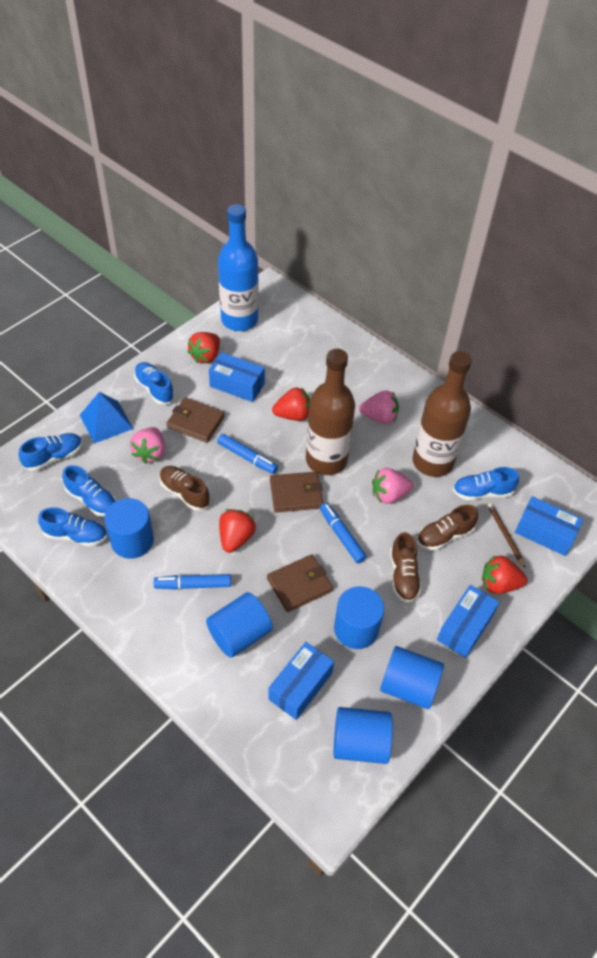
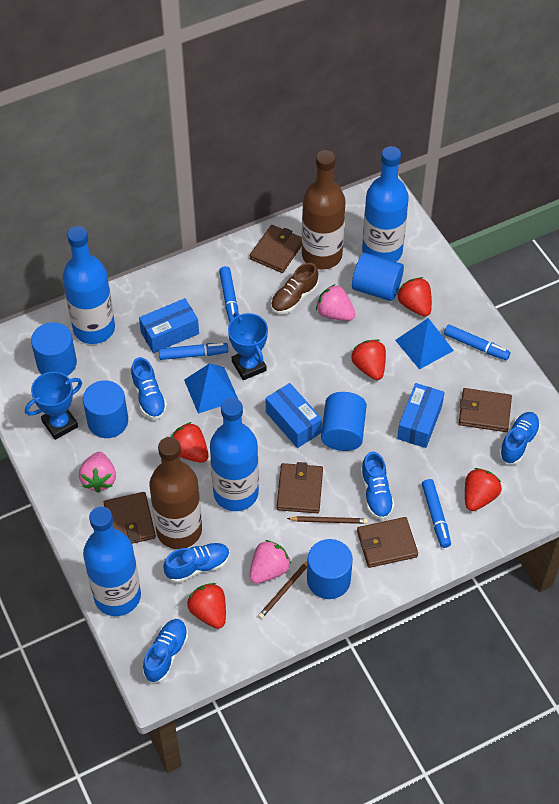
blue bottle: [218,204,259,331] = 1 -> [63,226,115,344] [83,506,141,616] [210,398,259,511] [362,146,409,262] = 4
blue box: [209,352,265,402] [268,642,334,720] [437,585,500,658] [515,496,583,556] = 4 -> [139,298,199,353] [266,383,322,448] [397,383,444,448] = 3
blue marker: [154,574,231,590] [217,434,278,474] [320,503,367,563] = 3 -> [159,343,228,360] [219,266,239,322] [422,479,451,548] [444,324,510,360] = 4
blue pyramid: [80,392,133,444] = 1 -> [184,363,238,414] [395,318,454,370] = 2
blue trophy: none = 0 -> [25,372,82,440] [228,312,268,380] = 2
brown pencil: [488,503,525,568] = 1 -> [258,561,308,619] [287,516,368,524] = 2
brown shoe: [159,466,210,511] [390,532,421,603] [417,505,478,551] = 3 -> [271,263,319,314] = 1
brown wallet: [166,397,225,443] [267,554,333,612] [270,472,323,513] = 3 -> [104,492,156,544] [250,225,302,273] [277,462,323,513] [357,517,418,568] [459,388,512,432] = 5
red strawberry: [187,332,220,363] [219,509,256,553] [272,387,310,421] [482,555,527,594] = 4 -> [171,422,208,463] [187,583,226,629] [351,339,386,380] [397,277,432,317] [465,468,502,511] = 5

